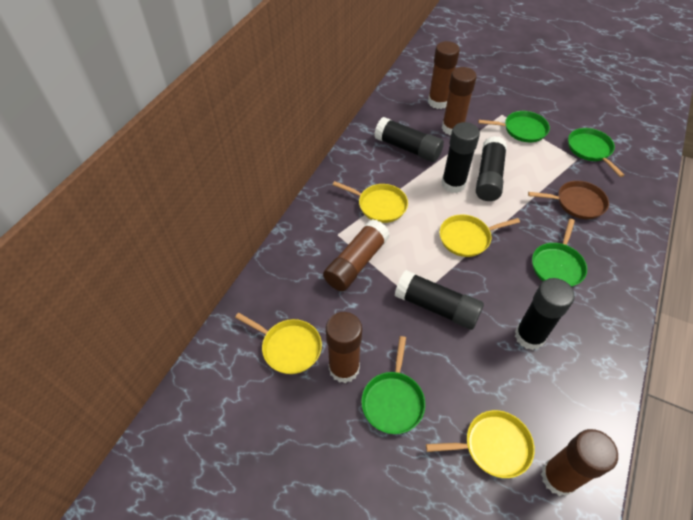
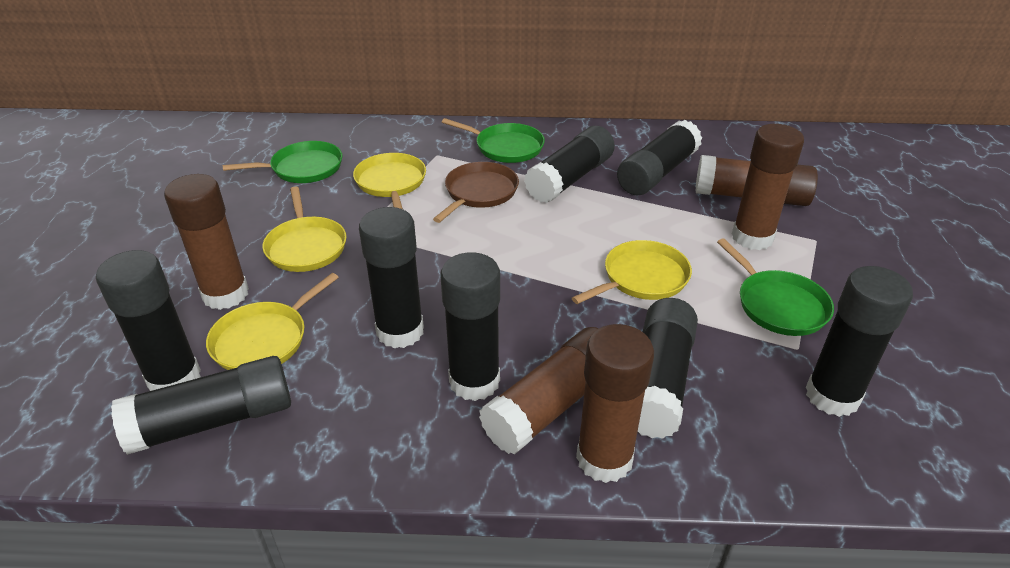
black glue stick: [374,117,444,162] [394,270,484,330] [442,122,480,193] [476,136,507,201] [515,278,575,350] = 5 -> [96,250,201,391] [111,356,291,455] [359,207,424,348] [440,252,500,401] [524,126,615,203] [617,120,702,195] [638,298,698,439] [806,266,913,417] = 8
green pan: [361,336,425,434] [478,111,550,142] [532,219,587,287] [568,128,624,177] = 4 -> [223,141,343,183] [442,118,545,163] [717,238,834,336] = 3

